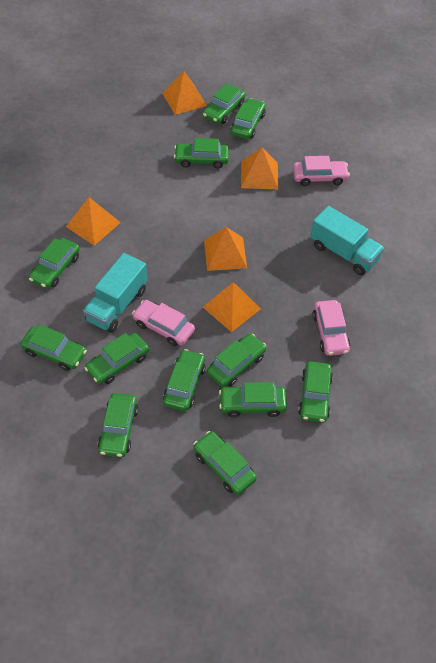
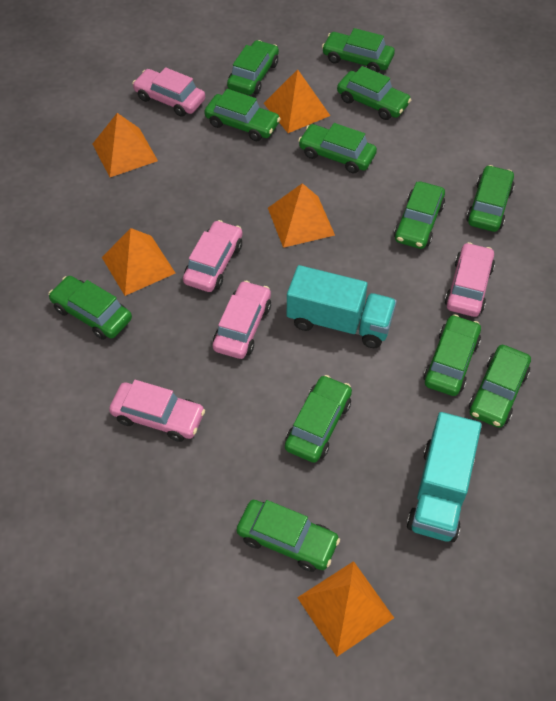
pink car: [132,300,195,346] [293,156,350,186] [312,300,350,356] = 3 -> [109,380,205,442] [132,67,205,117] [183,220,243,292] [213,281,271,359] [445,242,495,317] = 5

